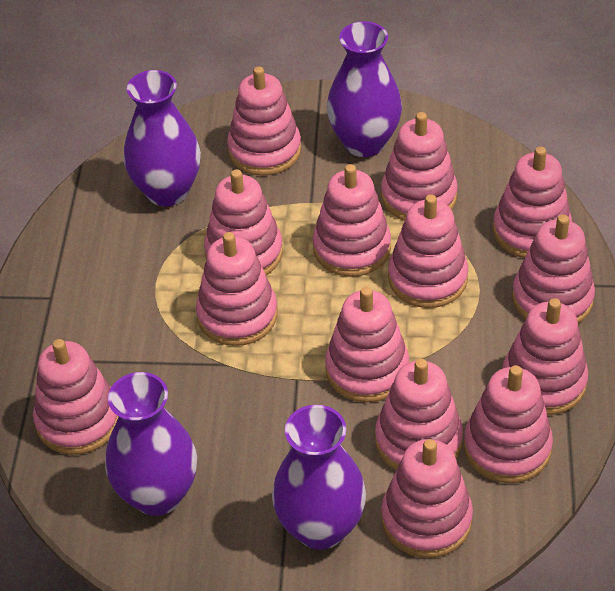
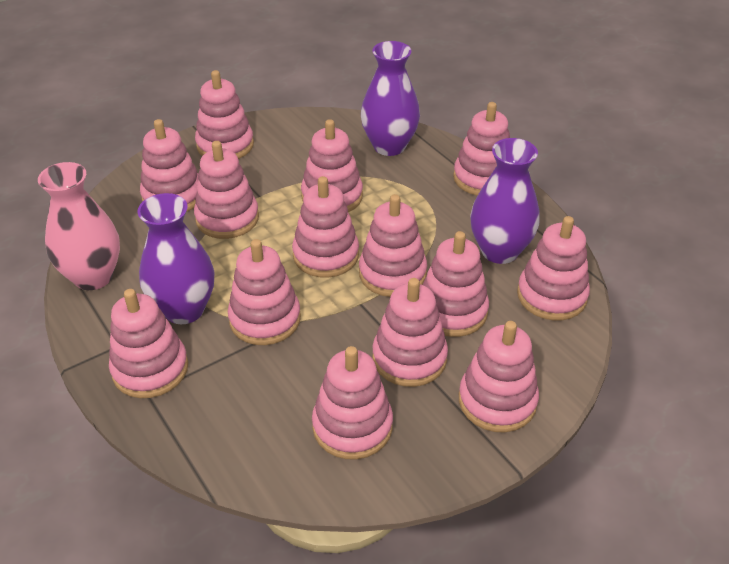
pink vase: none = 0 -> [38,162,120,290] = 1
purple vase: [105,372,197,516] [124,70,201,207] [272,405,366,550] [327,21,402,157] = 4 -> [137,193,214,324] [361,41,420,156] [470,138,540,264] = 3

